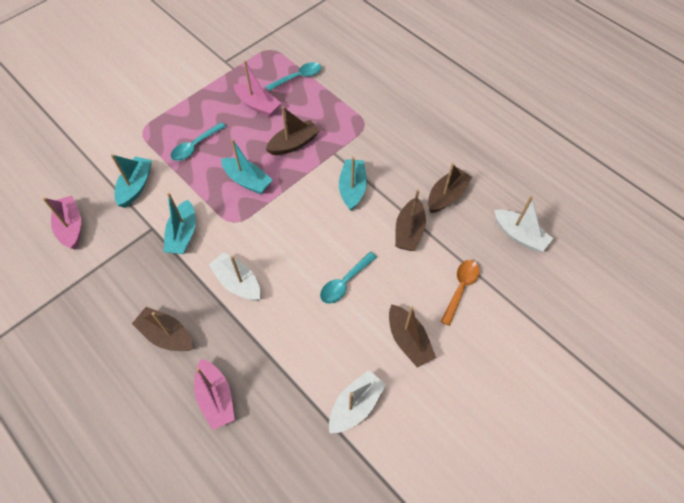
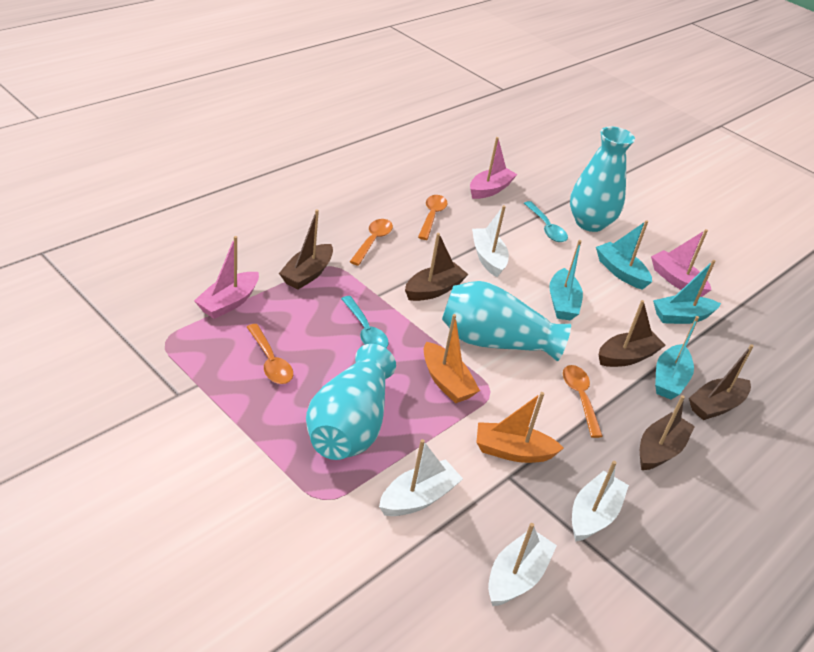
orange boat: none = 0 -> [424,314,480,403] [476,392,564,463] = 2
orange spoon: [440,260,480,326] = 1 -> [247,324,293,384] [350,219,393,266] [418,195,448,240] [563,365,603,438] = 4
turquoise spoon: [171,122,226,161] [265,62,321,91] [320,252,377,304] = 3 -> [341,296,389,348] [524,201,568,242] = 2
turquoise vase: none = 0 -> [306,344,396,460] [442,281,571,362] [570,127,635,232] = 3
white boat: [209,252,260,301] [329,370,386,433] [494,196,553,252] = 3 -> [379,439,463,516] [472,205,509,277] [488,523,557,606] [572,461,629,542] = 4

